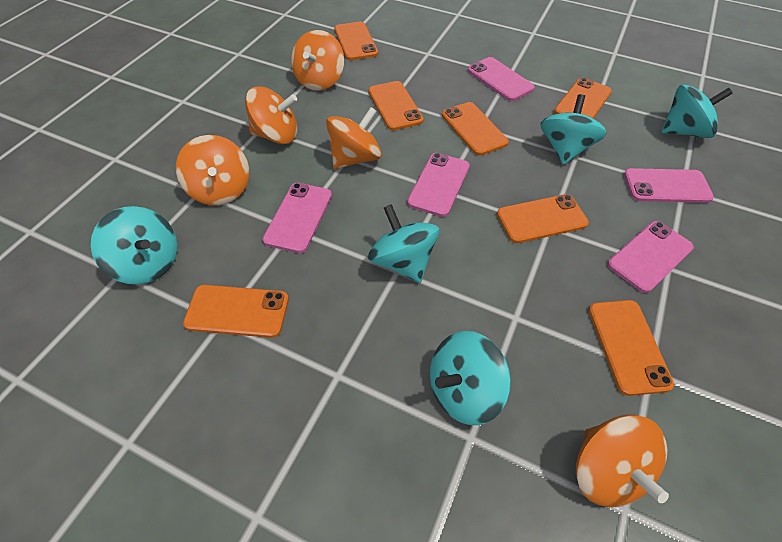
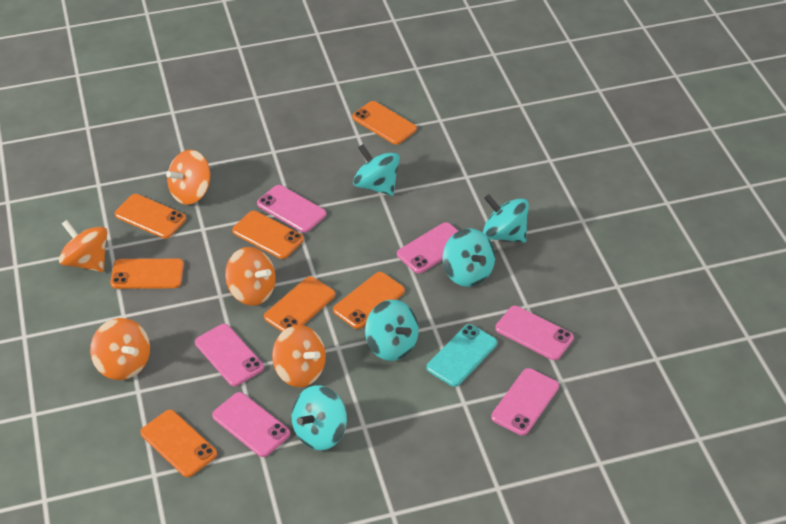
pink phone: [263,183,332,253] [407,153,470,217] [468,57,535,101] [608,221,694,293] [624,168,714,203] = 5 -> [195,324,264,386] [212,392,290,457] [257,185,326,233] [397,222,458,273] [491,368,559,435] [495,306,574,360] = 6
turquoise phone: none = 0 -> [427,324,497,387] = 1

